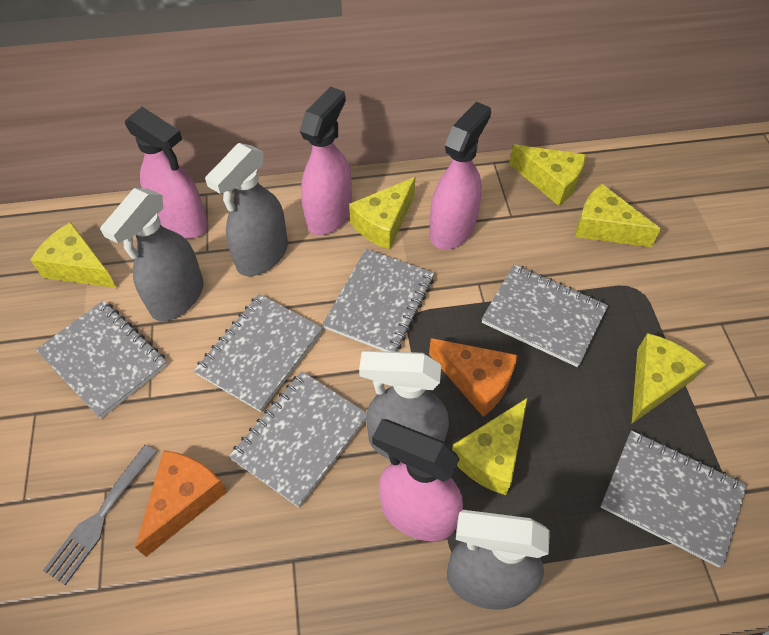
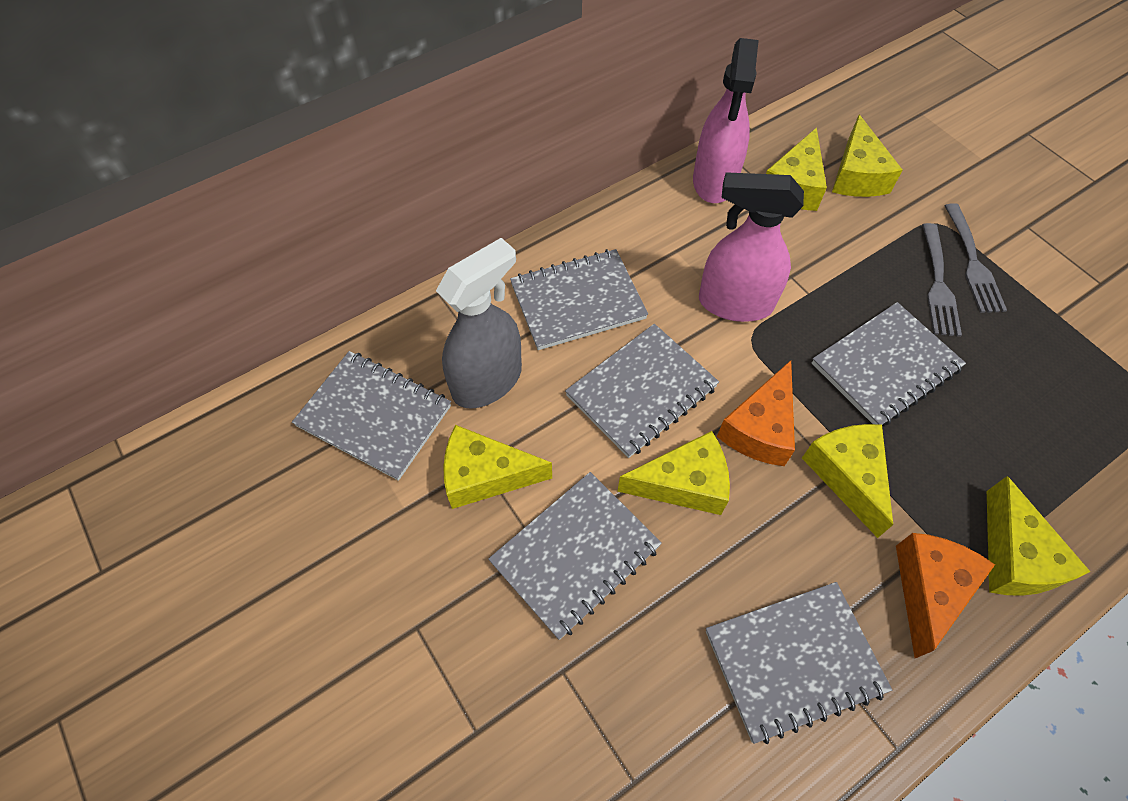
grey fork: [43,445,157,585] = 1 -> [922,223,962,337] [945,203,1007,313] = 2
grey spray bottle: [100,188,204,321] [205,143,288,276] [359,350,449,459] [447,510,550,610] = 4 -> [436,238,522,409] = 1
pink spray bottle: [125,107,208,239] [300,87,352,235] [372,419,463,541] [429,102,491,250] = 4 -> [693,38,759,203] [699,172,804,322] = 2

